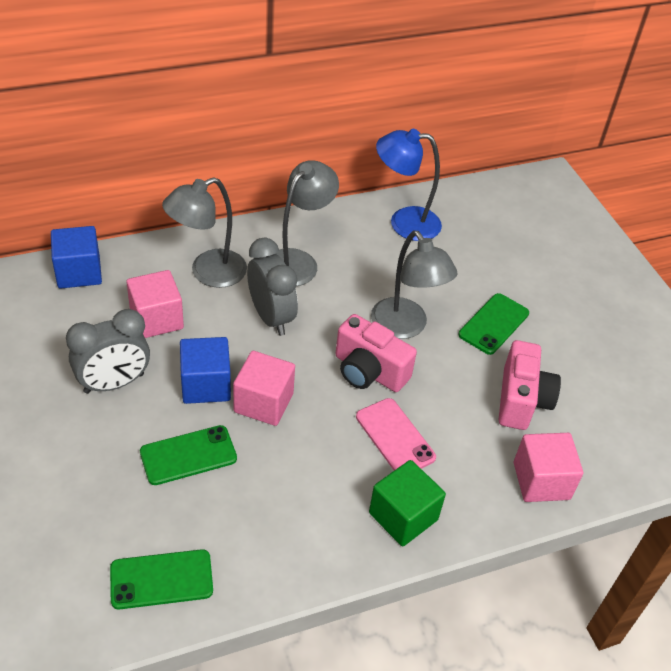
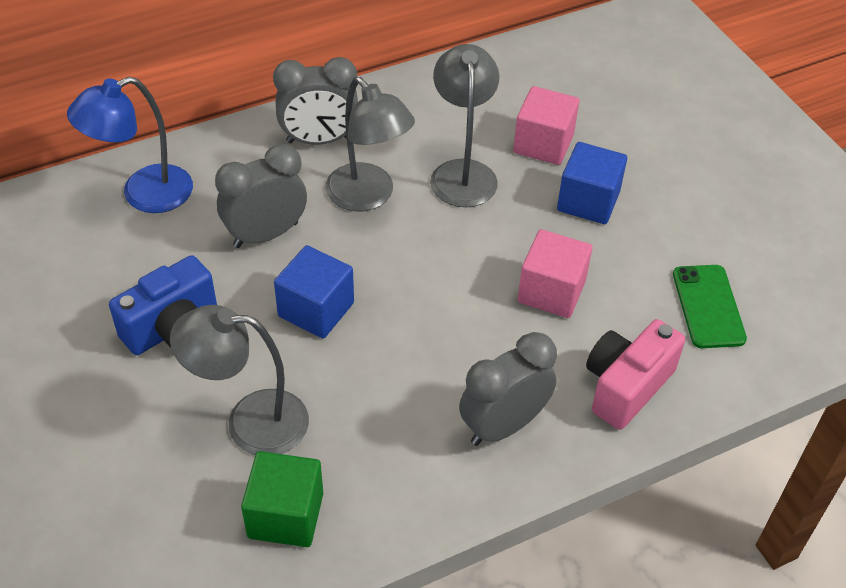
blue camera: none = 0 -> [109,255,217,355] = 1
green phone: [110,549,213,609] [140,425,237,485] [458,293,529,355] = 3 -> [673,265,747,348] = 1
grey clock: [66,309,150,394] [247,238,298,336] = 2 -> [215,144,307,248] [273,57,358,145] [459,332,557,446] = 3
pink camera: [335,314,417,392] [498,340,561,430] = 2 -> [586,319,685,430] = 1
pink cube: [126,270,184,338] [233,351,295,426] [514,433,583,502] = 3 -> [513,86,579,165] [518,229,592,318] = 2
pink phone: [356,398,436,470] = 1 -> none = 0

